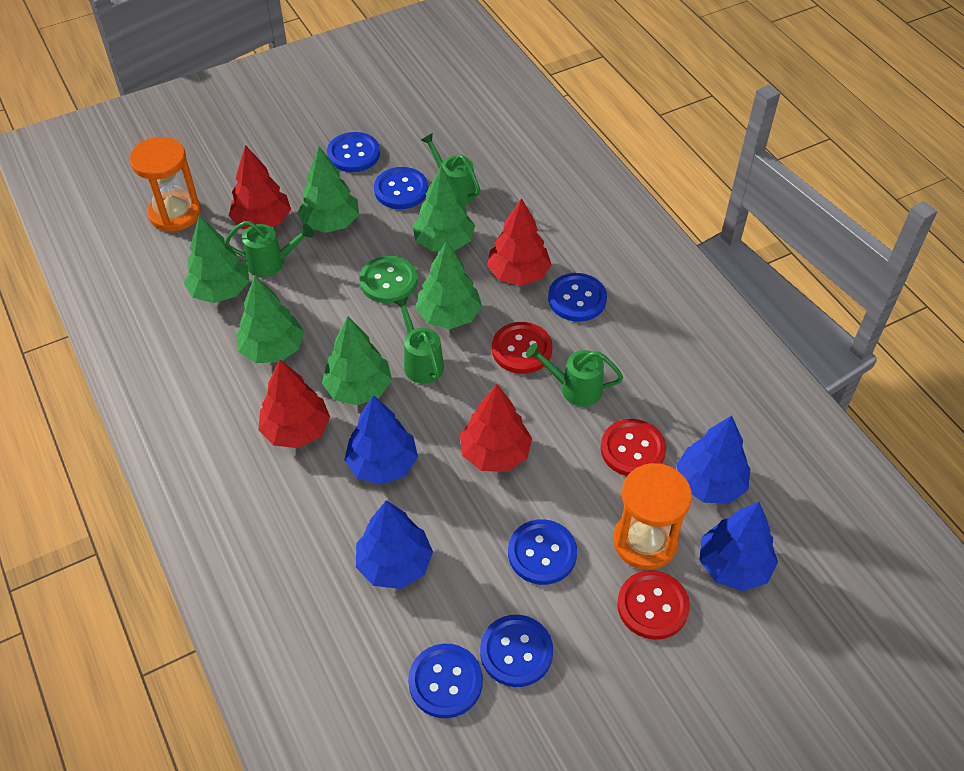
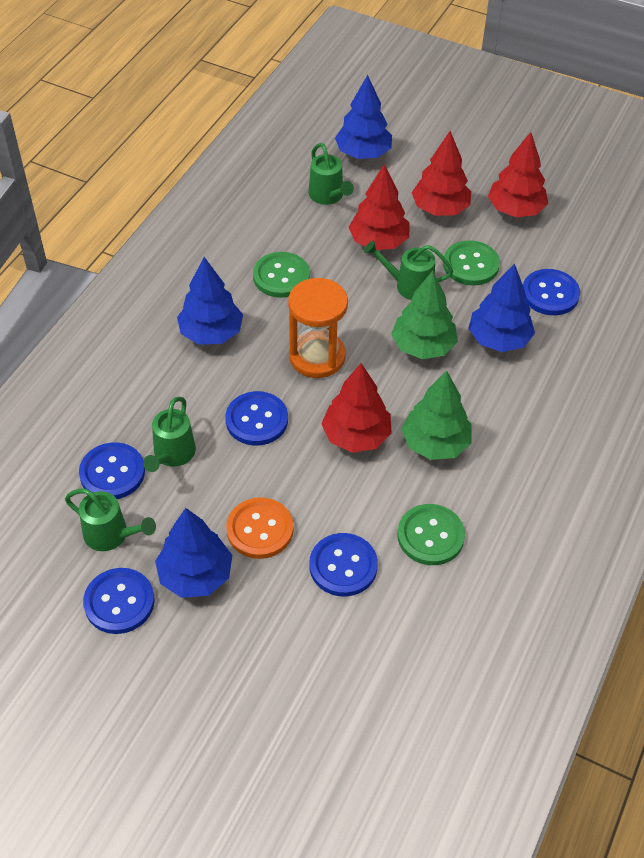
blue button: [327,132,380,172] [374,167,428,209] [408,644,483,718] [480,615,553,687] [508,519,577,585] [548,273,607,322] = 6 -> [79,442,145,499] [83,568,155,634] [225,391,288,446] [309,533,378,597] [523,269,580,315] = 5
green button: [359,256,417,303] = 1 -> [253,252,310,298] [397,504,465,565] [443,240,500,286] = 3
green tree: [184,215,249,303] [236,276,304,363] [297,147,359,233] [322,317,392,405] [413,166,475,251] [416,241,482,329] = 6 -> [391,271,458,359] [402,371,472,460] = 2
orange button: none = 0 -> [226,497,294,559] = 1
orange hourglass: [130,137,201,232] [613,463,692,570] = 2 -> [288,278,348,378] = 1
red button: [492,322,552,374] [601,419,666,476] [617,570,690,640] = 3 -> none = 0

